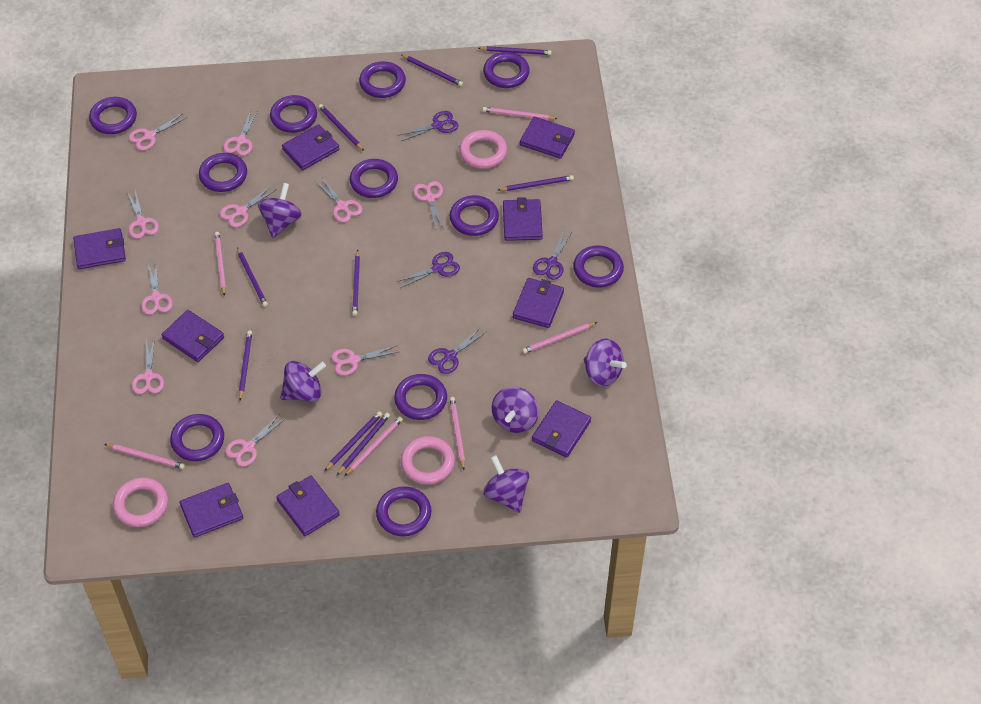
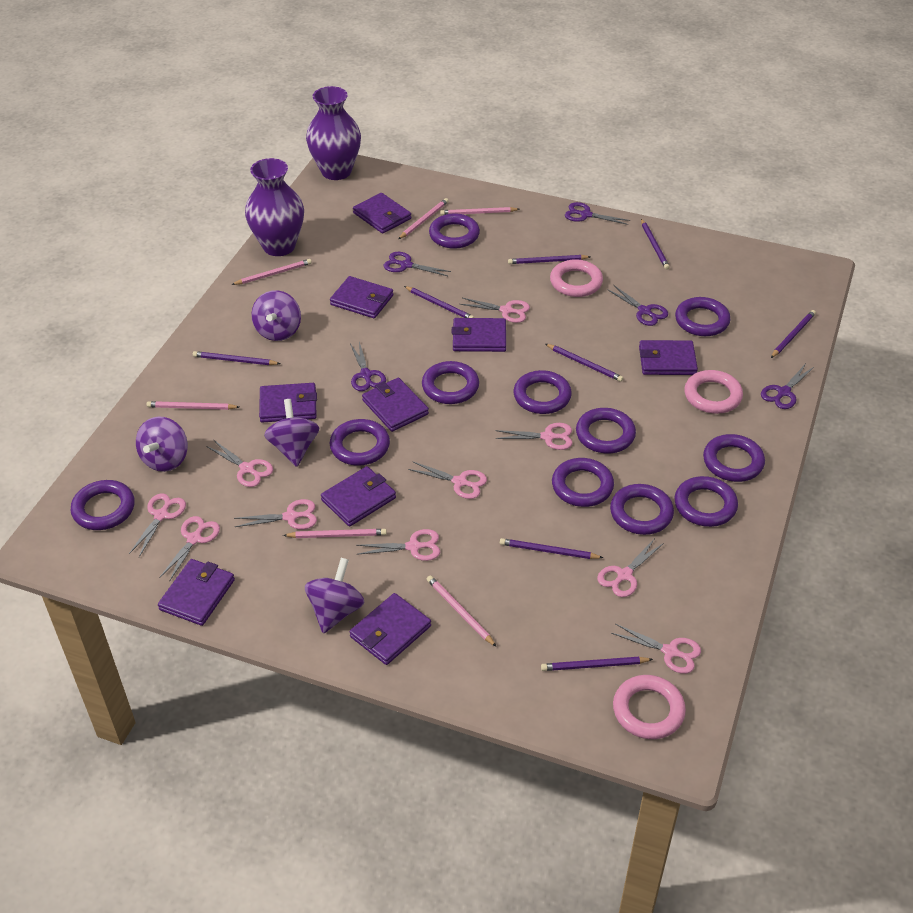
purple pencil: [237,247,268,307] [239,330,252,401] [318,104,364,151] [325,411,382,471] [337,413,390,475] [352,250,360,316] [401,55,463,86] [478,46,552,55] [498,175,574,191] = 9 -> [193,351,280,365] [404,286,474,318] [500,538,603,559] [508,255,591,264] [541,657,653,671] [546,344,623,382] [641,219,670,270] [771,310,816,358] = 8
purple scissors: [396,252,460,288] [399,111,458,141] [428,327,486,374] [533,230,573,280] = 4 -> [350,342,386,391] [384,252,451,276] [565,202,630,225] [607,285,668,326] [761,365,815,409] = 5
purple spinning top: [258,183,302,238] [280,361,326,402] [483,455,529,513] [491,387,539,433] [584,338,627,386] = 5 -> [136,416,188,472] [251,290,301,341] [264,399,319,467] [305,558,365,633] = 4
purple vase: none = 0 -> [245,158,304,256] [306,86,361,180] = 2

